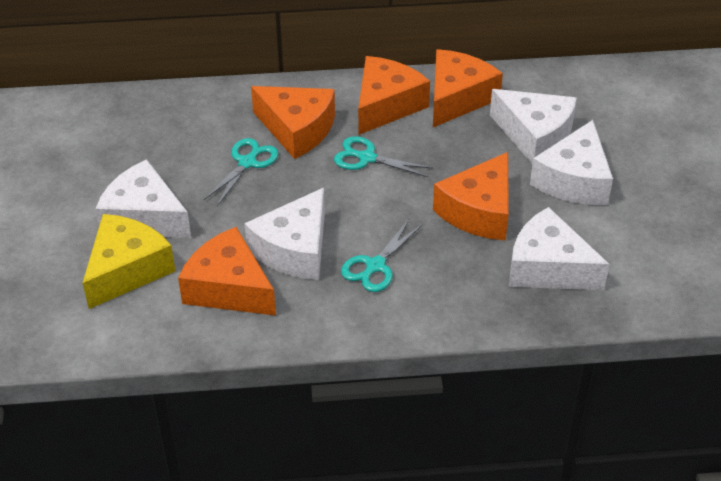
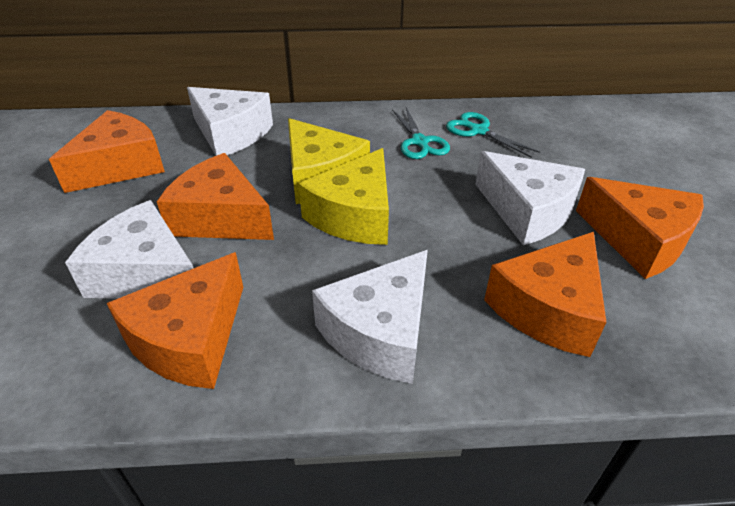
turquoise scissors: [204,138,279,206] [334,136,433,177] [341,219,423,292] = 3 -> [392,108,450,159] [446,112,540,158] = 2
white cheese: [96,159,191,238] [244,188,325,280] [490,89,577,164] [509,207,610,290] [530,120,613,205] = 5 -> [65,200,193,299] [187,87,273,156] [312,250,428,384] [475,151,585,245] = 4
yellow cheese: [83,214,175,309] = 1 -> [288,118,370,204] [298,148,389,245] = 2

